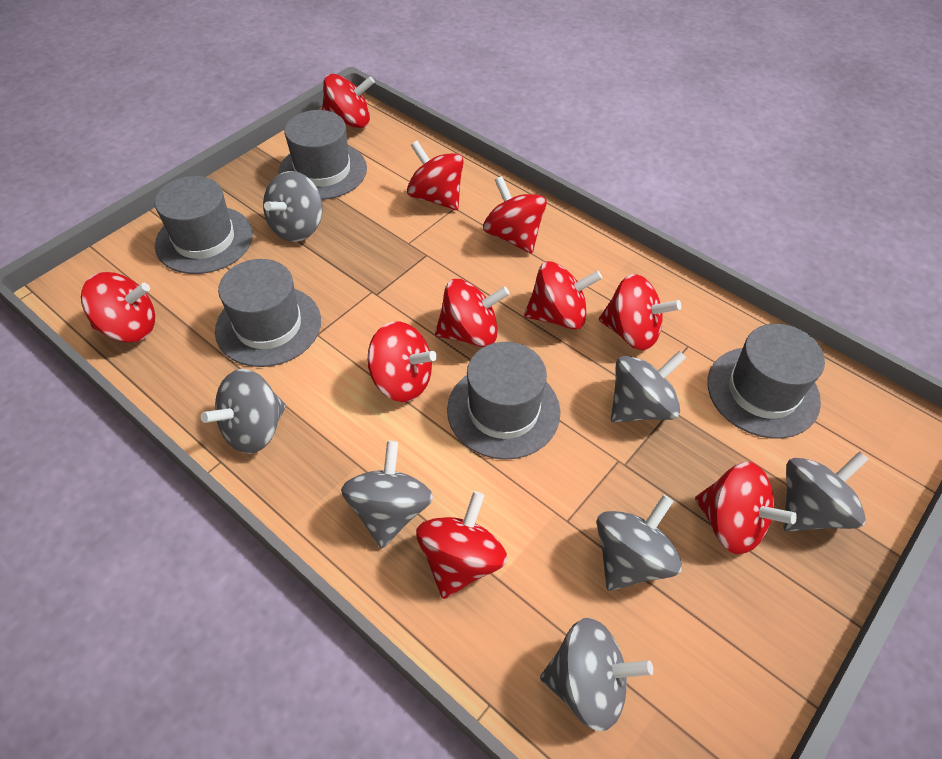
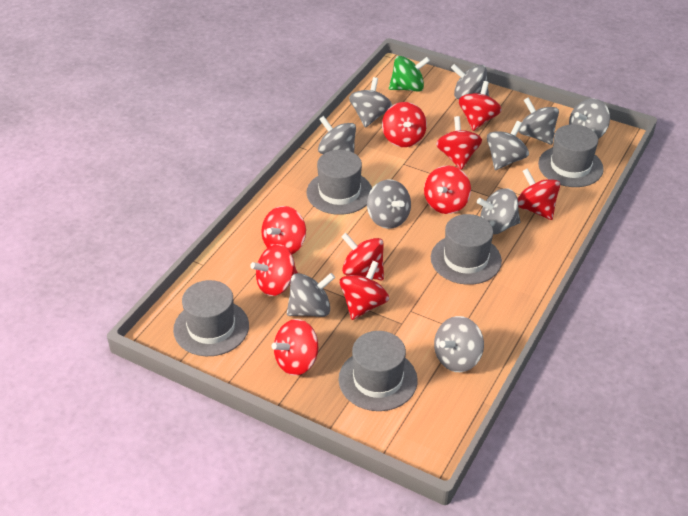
green spinning top: none = 0 -> [389,56,430,92] = 1
grey spinning top: [201,369,286,454] [263,171,323,242] [341,441,433,549] [540,618,653,732] [597,495,682,591] [611,351,686,423] [783,451,869,532] = 7 -> [287,273,335,317] [318,116,356,154] [349,77,392,128] [367,180,411,229] [434,316,484,372] [451,64,489,100] [477,188,520,234] [487,121,529,170] [518,97,559,145] [569,99,610,139] = 10

